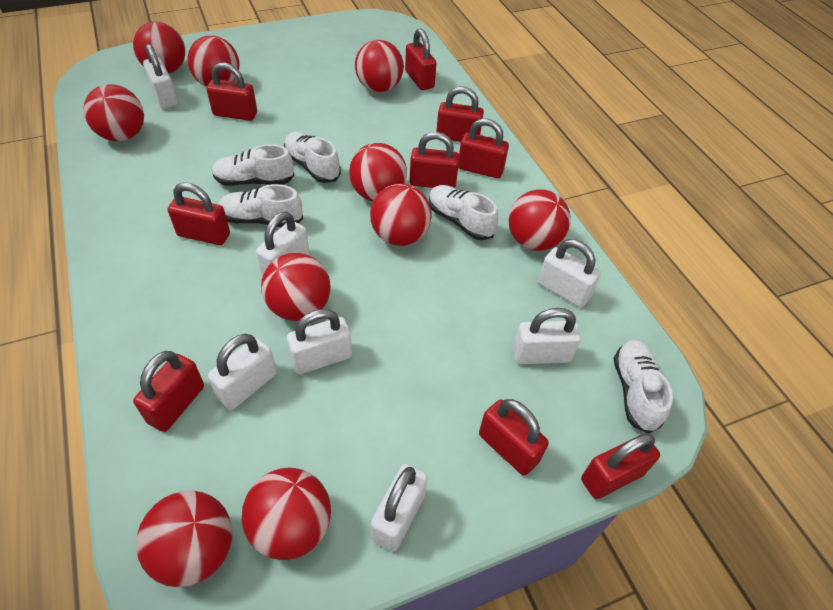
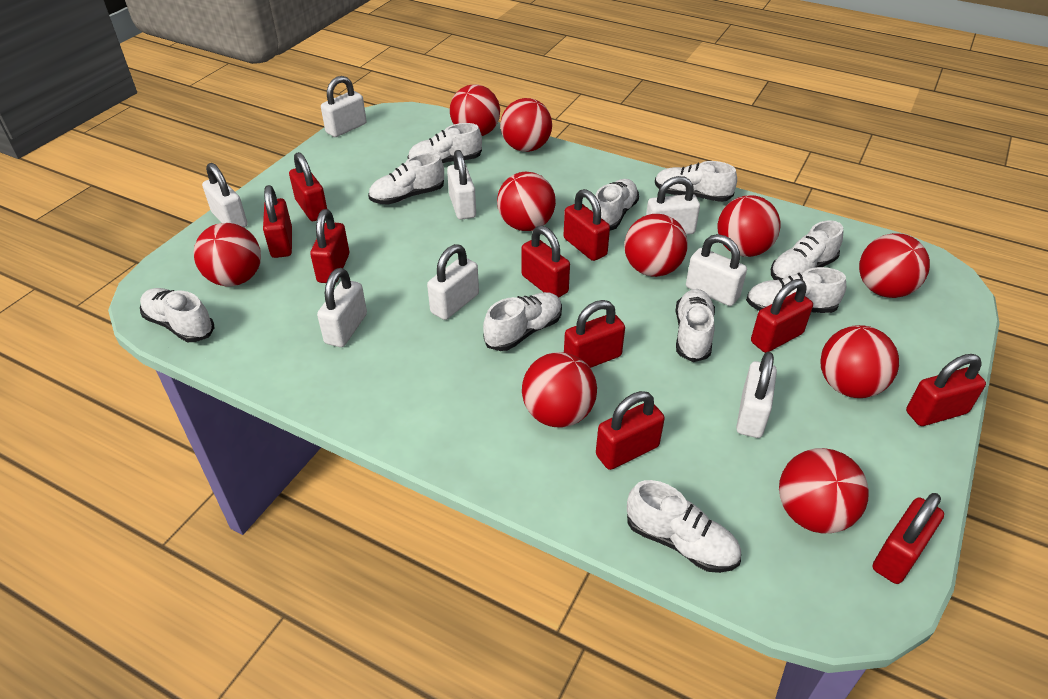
red padlock: [133,351,204,432] [168,183,230,245] [206,62,257,121] [405,28,436,90] [409,132,459,188] [436,86,484,142] [458,118,509,178] [479,399,549,476] [581,433,660,499] = 9 -> [263,185,292,258] [289,152,327,221] [310,209,349,283] [521,226,570,297] [563,189,610,261] [564,300,625,368] [596,391,665,470] [751,279,813,353] [873,493,944,584] [906,354,986,426] = 10
white padlock: [143,44,178,109] [208,334,277,410] [256,211,309,276] [287,309,352,374] [371,464,428,552] [513,308,581,364] [538,239,601,307] = 7 -> [202,163,248,227] [317,268,367,347] [321,76,367,137] [427,244,479,320] [447,150,476,220] [646,176,700,235] [686,234,747,306] [736,352,777,438] = 8
white shoe: [212,144,295,186] [219,184,303,227] [284,132,341,183] [429,185,498,240] [614,340,673,433] = 5 -> [140,288,215,342] [368,153,444,205] [407,123,482,164] [483,292,562,351] [592,179,639,231] [627,480,741,573] [655,161,737,202] [675,289,715,362] [746,267,846,313] [771,220,843,280] = 10

